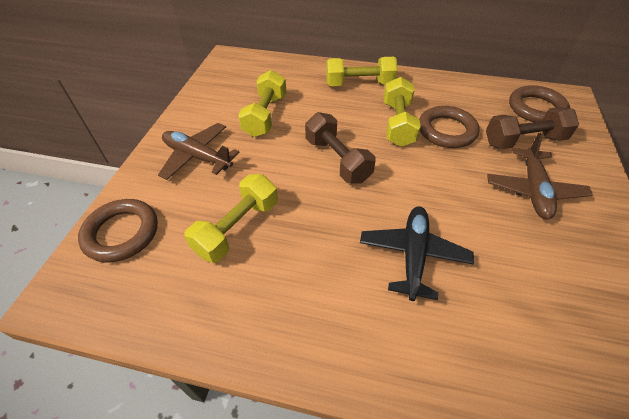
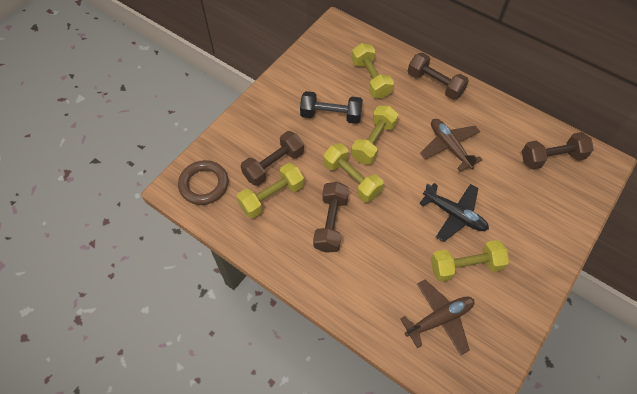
black dumbbell: none = 0 -> [300,91,363,124] = 1
brown dumbbell: [305,112,376,184] [486,107,579,149] = 2 -> [241,131,304,186] [313,182,349,253] [408,53,469,100] [522,132,594,169] = 4
brown ring: [78,199,158,262] [419,106,479,148] [509,85,570,122] = 3 -> [178,160,229,205] = 1
yellow dumbbell: [184,174,278,263] [238,70,286,137] [326,57,398,86] [384,77,421,147] = 4 -> [237,163,304,218] [323,143,384,202] [351,105,399,164] [352,43,394,98] [431,240,509,282] = 5

